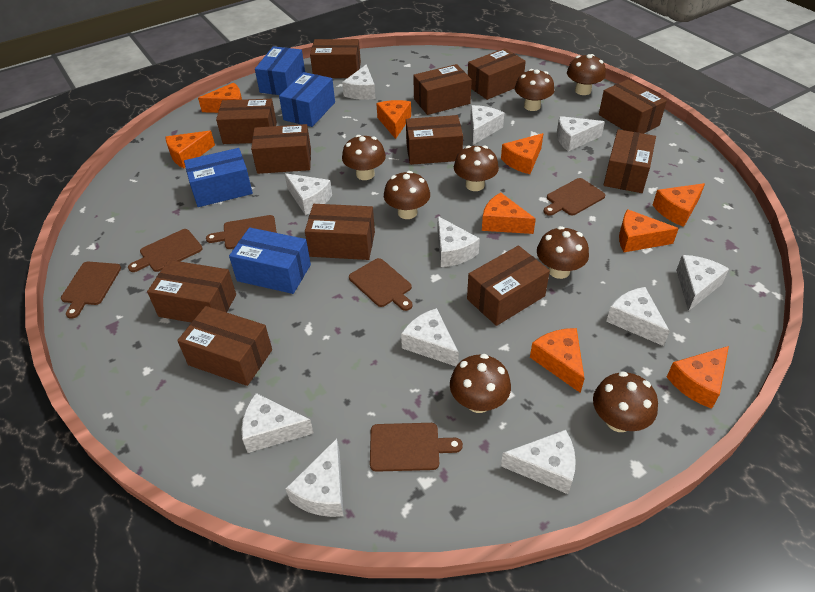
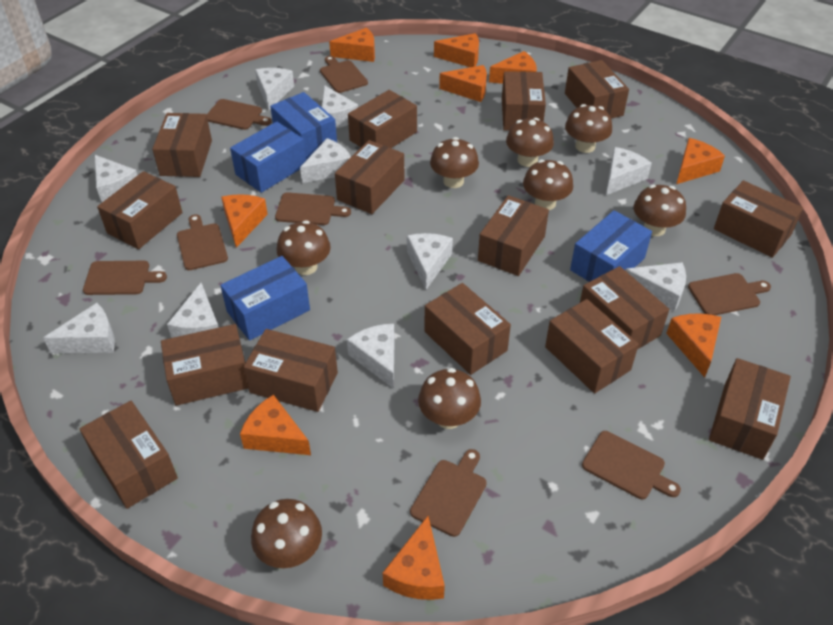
brown box: [147,260,236,322] [177,306,272,386] [216,99,277,144] [251,124,311,174] [305,204,375,260] [310,39,361,78] [406,115,463,165] [413,64,472,115] [467,245,550,326] [468,48,526,100] [599,79,667,134] [604,129,656,193] = 12 -> [79,401,178,509] [97,171,183,249] [152,113,212,177] [161,324,248,406] [243,329,338,412] [335,140,405,214] [348,90,417,148] [424,283,511,375] [478,195,549,276] [502,71,546,131] [545,299,639,394] [565,60,629,119] [580,266,669,349] [709,358,791,460] [714,180,803,258] = 15
brown cutting board: [61,262,121,319] [128,229,203,272] [206,215,277,249] [349,258,413,311] [370,423,463,472] [544,178,605,216] = 6 -> [83,261,167,295] [177,214,228,270] [207,99,272,130] [275,192,351,225] [320,56,368,93] [410,449,487,537] [582,431,681,499] [688,273,771,315] = 8
white cheese: [241,393,313,453] [284,173,332,215] [285,439,344,517] [342,64,376,100] [401,308,459,366] [438,216,480,267] [470,105,504,145] [501,430,576,494] [557,116,605,151] [606,287,670,346] [676,255,729,311] = 11 -> [43,303,115,353] [94,155,137,202] [167,283,219,338] [255,68,294,110] [300,138,351,183] [322,85,358,128] [347,324,395,389] [407,233,453,290] [606,147,652,195] [625,262,686,311] = 10

